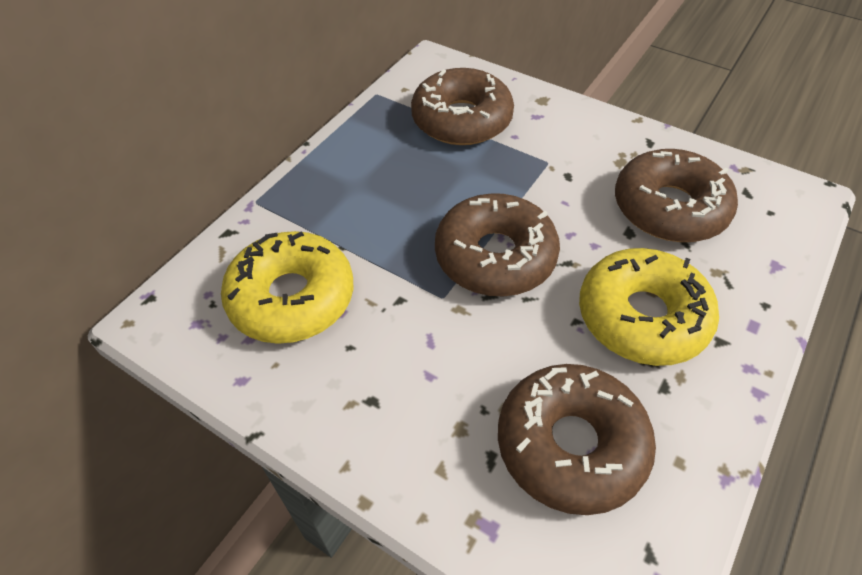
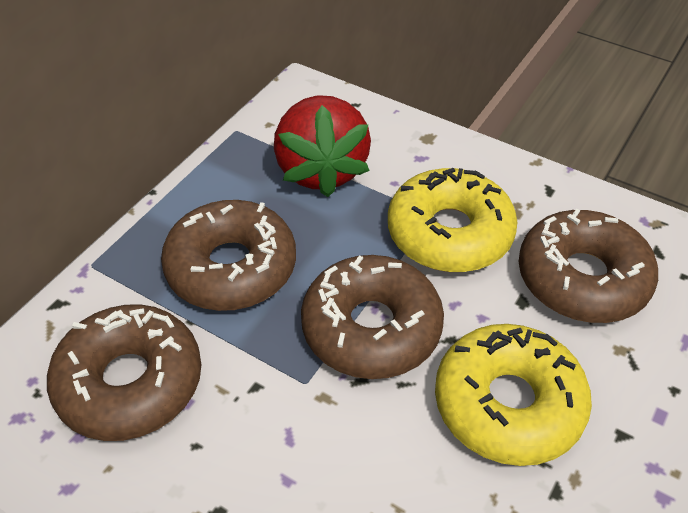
red strawberry: none = 0 -> [274,95,371,197] = 1

